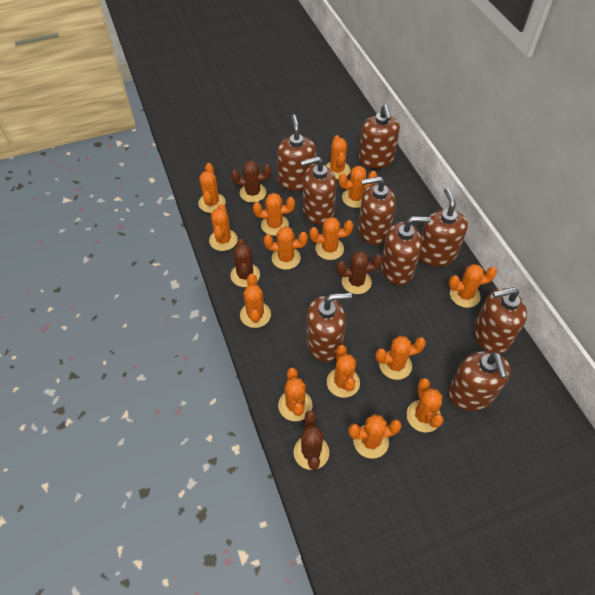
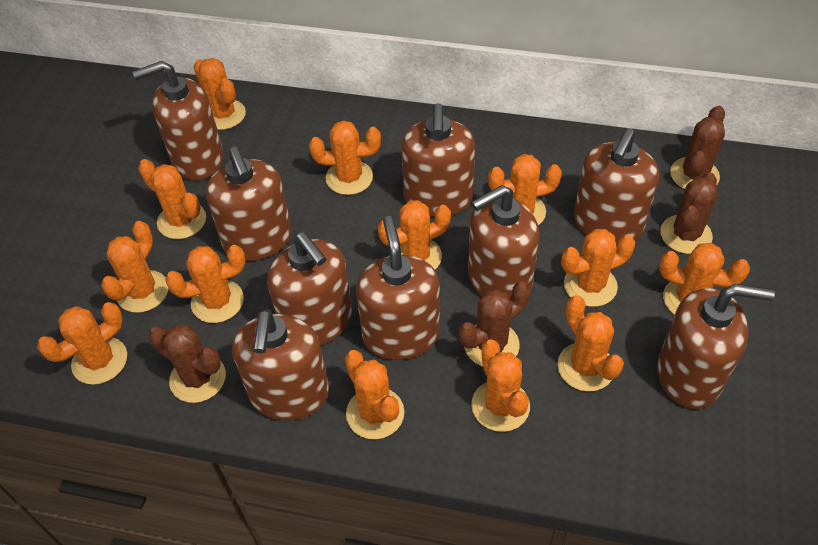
orange cactus: [198,163,226,213] [209,204,238,251] [240,274,271,328] [253,193,295,236] [264,226,308,270] [278,368,312,421] [309,217,353,260] [326,135,350,179] [327,345,360,398] [338,166,377,208] [348,414,402,459] [375,336,426,380] [406,378,443,432] [449,264,497,308] = 14 -> [37,302,127,385] [101,221,168,313] [138,159,206,239] [165,245,246,323] [194,58,246,130] [309,120,381,195] [345,350,405,439] [378,200,451,269] [472,339,530,432] [488,154,562,225] [558,295,624,392] [561,229,635,307] [659,243,750,315] = 13

